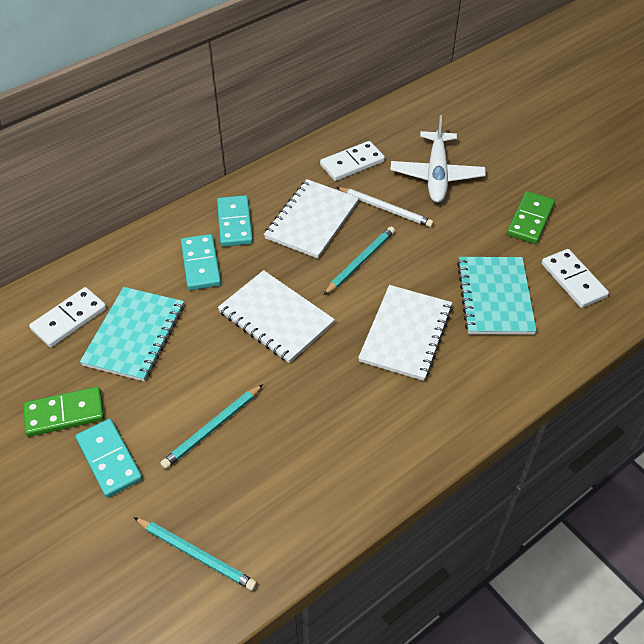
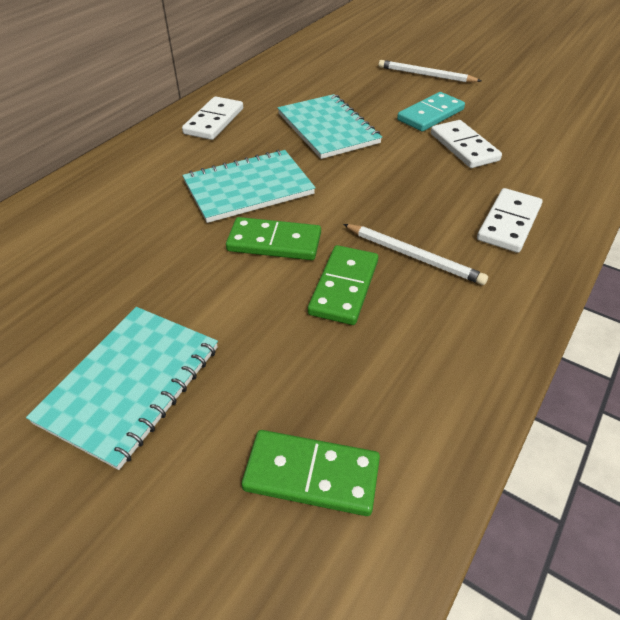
green domino: [23,387,104,437] [507,191,555,244] = 2 -> [226,217,321,260] [242,430,380,516] [308,245,378,325] = 3
turquoise domino: [76,419,142,498] [181,234,221,290] [217,195,253,247] = 3 -> [397,92,465,131] = 1
turquoise notebook: [80,287,184,381] [457,257,537,335] = 2 -> [26,307,218,470] [182,150,316,223] [278,94,382,159] = 3
turquoise pencil: [133,517,257,591] [160,384,263,469] [324,227,395,295] = 3 -> none = 0
white notebook: [218,270,335,363] [264,179,359,259] [358,285,453,381] = 3 -> none = 0
white pencil: [336,187,434,227] = 1 -> [343,224,488,285] [378,60,481,82] = 2
white plane: [390,115,486,203] = 1 -> none = 0

